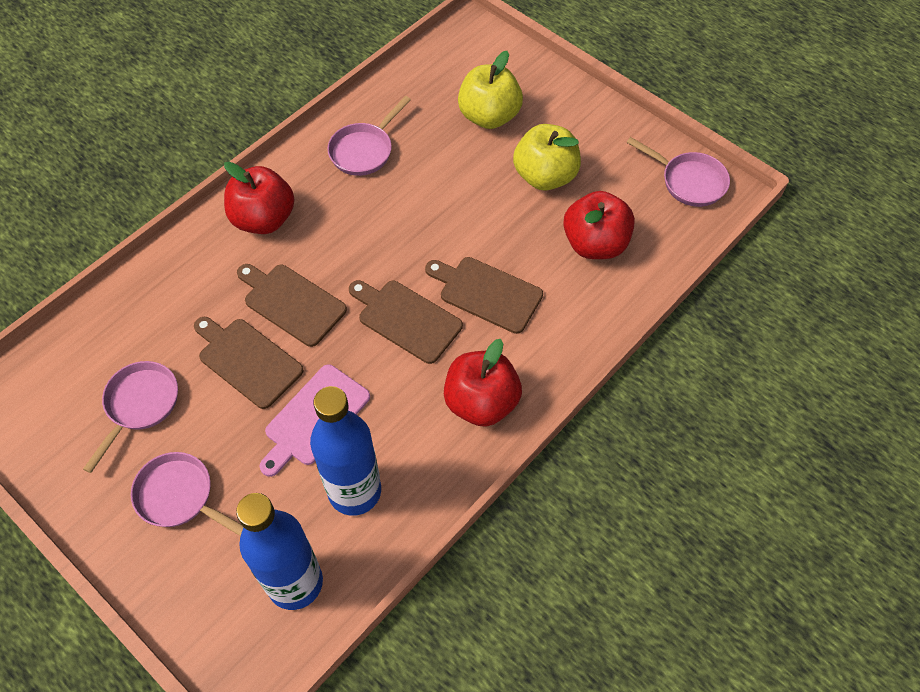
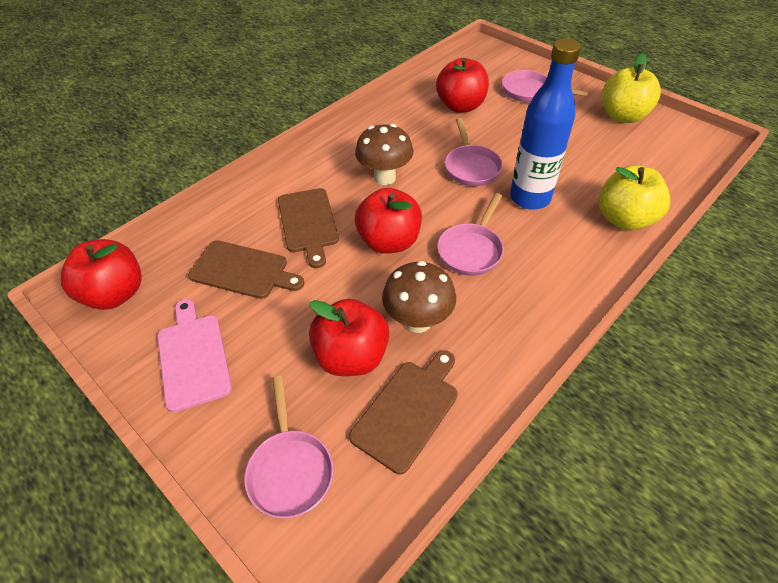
blue bottle: [236,493,323,610] [310,386,381,516] = 2 -> [510,38,581,210] = 1
brown cutting board: [194,317,304,409] [237,264,347,347] [349,280,463,364] [425,257,543,334] = 4 -> [188,240,304,299] [278,188,339,268] [349,350,458,475] = 3
brown mushroom: none = 0 -> [355,124,413,185] [382,261,456,333] = 2
red apple: [224,162,295,234] [444,339,522,427] [563,191,635,259] = 3 -> [61,239,142,310] [309,299,389,376] [355,188,422,254] [436,58,489,113] = 4

